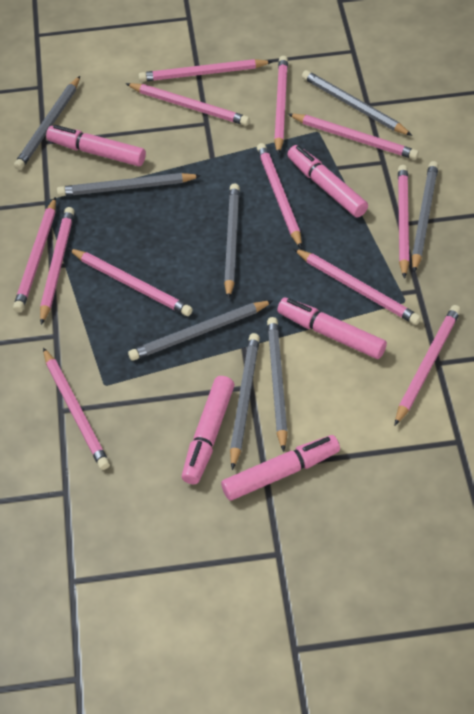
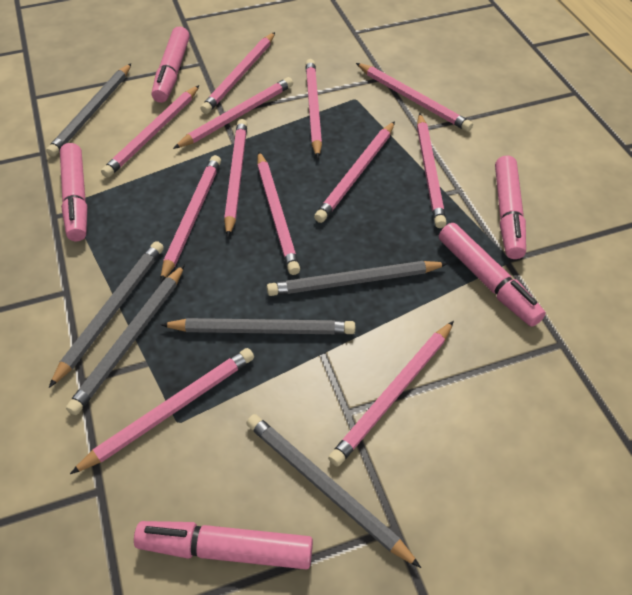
grey pencil: [14,76,80,170] [57,173,201,196] [128,300,273,361] [224,183,240,299] [230,333,260,470] [267,317,288,452] [302,70,412,136] [412,161,439,272] = 8 -> [46,63,131,157] [49,241,164,388] [66,264,185,415] [160,318,355,335] [246,414,421,568] [267,261,448,296] = 6

